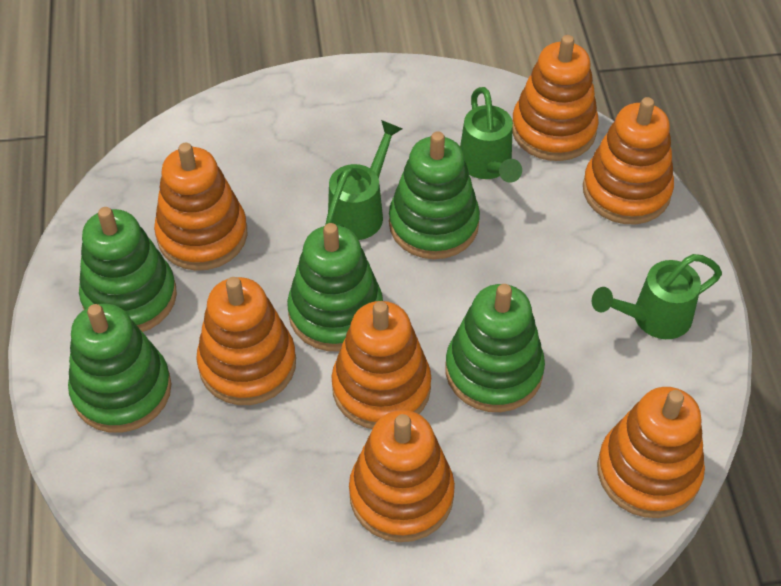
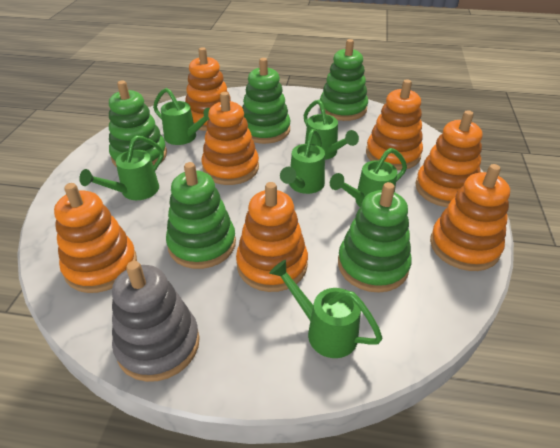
green watering can: [325,120,402,240] [460,87,522,183] [592,254,722,339] = 3 -> [79,135,164,200] [153,88,210,145] [269,260,383,358] [280,129,325,194] [304,100,359,160] [330,148,407,207] = 6
grey stacking toy: none = 0 -> [112,261,200,382] = 1

